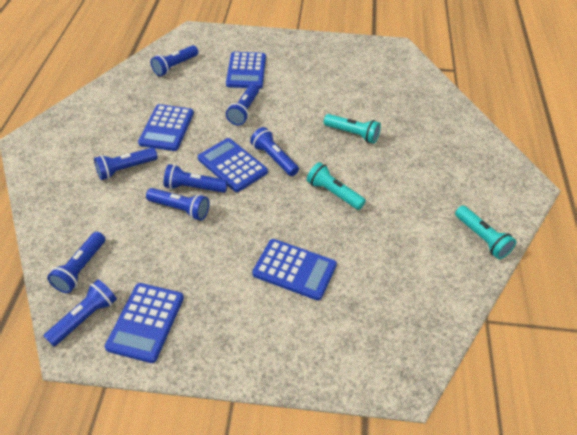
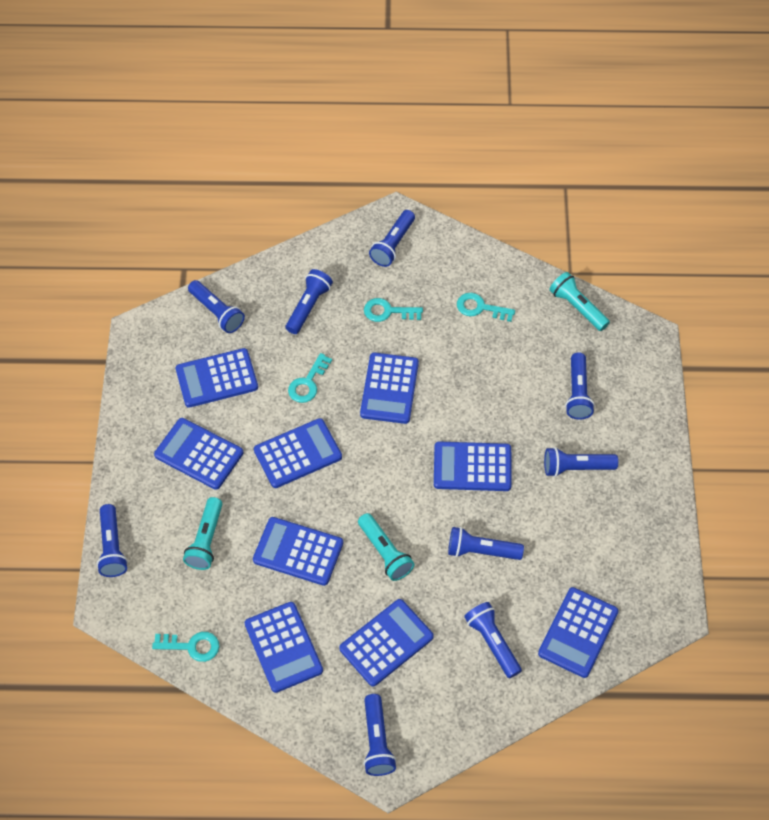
blue calculator: [105,283,184,363] [138,104,194,151] [198,138,268,192] [226,52,266,89] [252,239,337,301] = 5 -> [154,418,243,490] [176,348,258,408] [245,602,323,693] [253,517,343,586] [254,418,342,488] [339,599,434,687] [360,353,419,424] [434,441,512,491] [538,587,619,678] = 9
blue flashlight: [44,279,117,346] [47,232,105,293] [94,147,158,180] [146,188,210,221] [151,45,198,76] [164,164,228,193] [226,84,259,125] [250,127,299,176] = 8 -> [97,504,128,577] [188,280,245,333] [286,269,333,334] [363,694,396,776] [369,210,415,267] [448,527,524,560] [464,602,522,678] [544,447,618,477] [565,352,595,419] = 9
turquoise key: none = 0 -> [152,632,219,662] [288,353,332,403] [364,298,423,322] [457,293,515,322] = 4

